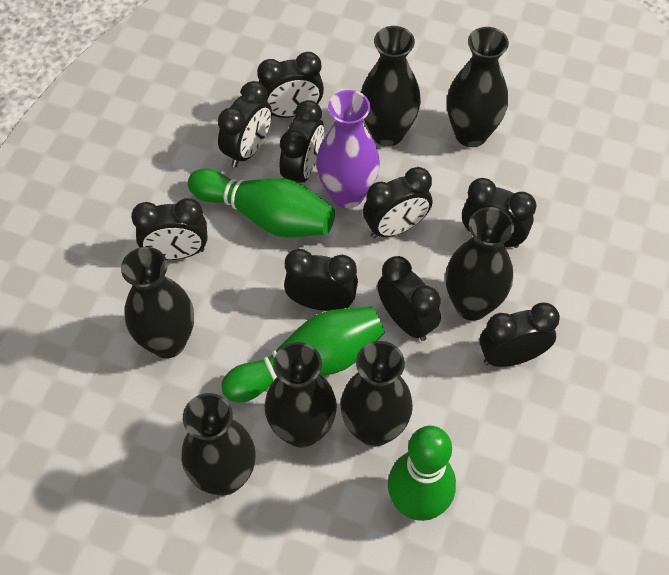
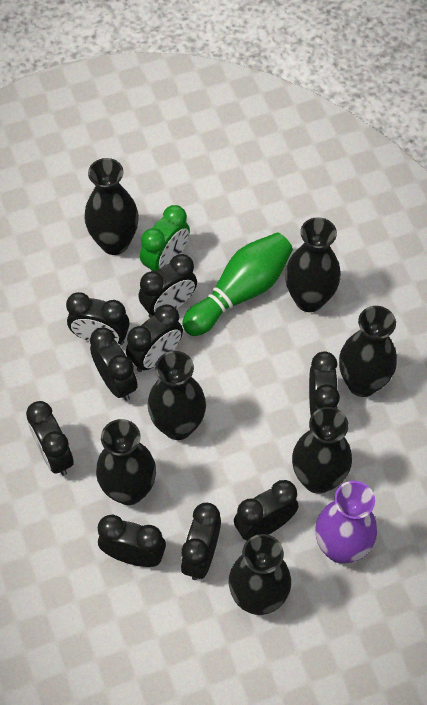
green bowling pin: [188,168,335,237] [221,306,385,402] [388,426,456,521] = 3 -> [182,232,293,336] = 1
green clock: none = 0 -> [140,205,190,272] = 1

